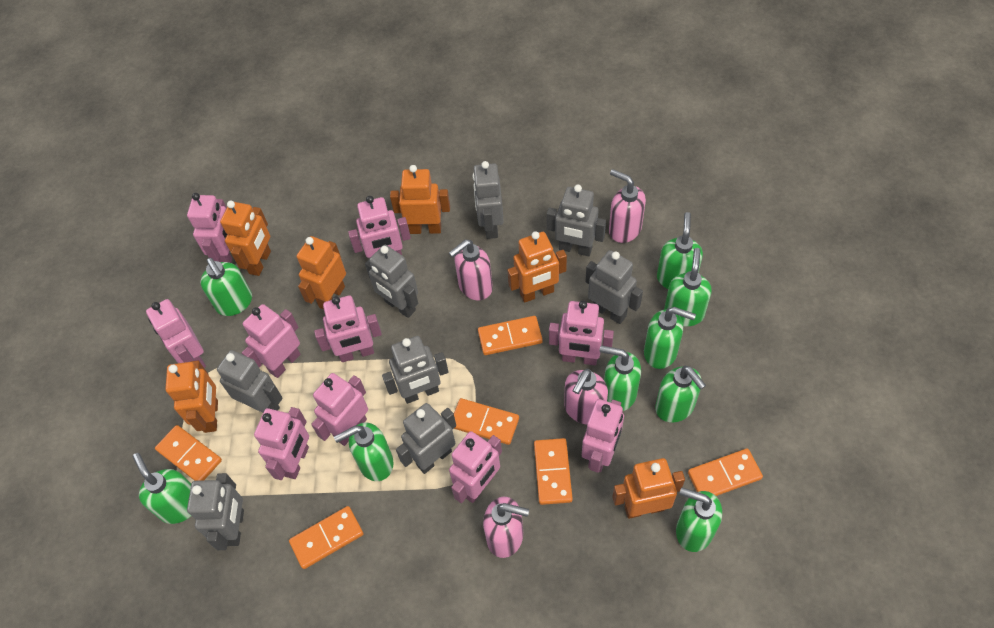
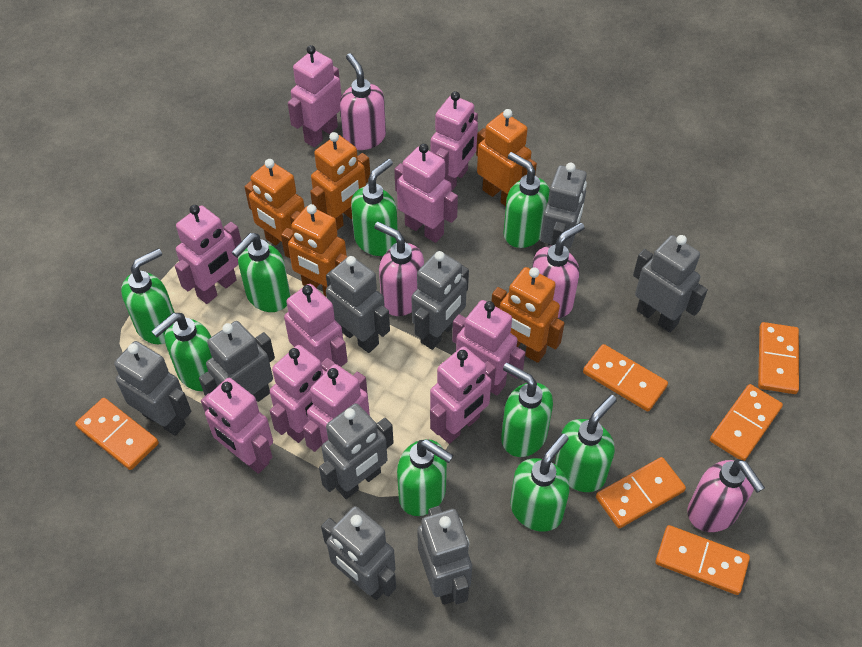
grey robot: [187,473,244,550] [217,350,283,412] [365,245,418,318] [382,336,448,404] [396,403,456,474] [473,161,504,239] [547,185,606,256] [585,250,643,324] = 8 -> [114,341,191,436] [199,321,275,402] [319,403,394,499] [321,506,396,600] [326,256,390,353] [411,251,469,350] [417,506,472,605] [540,163,587,249] [633,235,708,333] = 9
orange robot: [165,361,218,433] [220,201,271,276] [297,236,346,310] [390,165,450,234] [508,231,567,303] [612,458,685,519] = 6 -> [245,159,305,250] [281,204,348,296] [310,132,370,230] [476,109,537,206] [491,267,565,363] = 5

